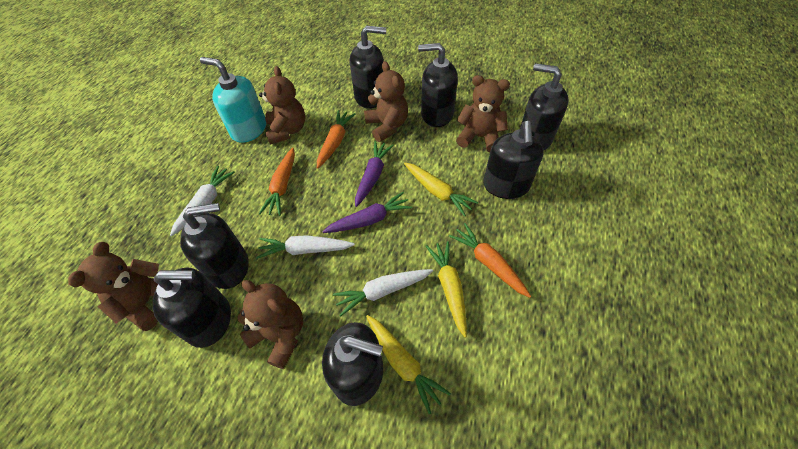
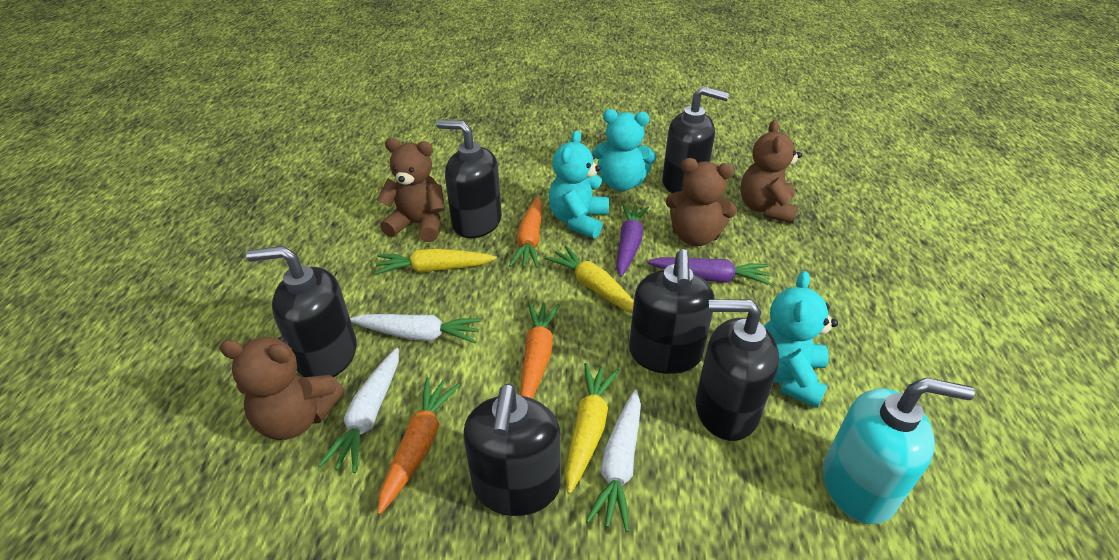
black soap dispenser: [153,268,231,348] [180,203,249,289] [322,322,383,406] [350,26,386,109] [418,43,458,127] [483,121,544,199] [520,63,568,150] = 7 -> [246,246,357,377] [437,120,502,238] [463,383,561,516] [629,249,715,374] [662,86,729,193] [695,299,779,441] = 6
brown teddy bear: [68,242,159,331] [237,280,303,369] [259,66,305,145] [364,61,408,142] [456,75,510,152] = 5 -> [219,337,344,440] [377,138,445,242] [666,158,737,246] [740,120,802,223] = 4
turquoise teddy bear: none = 0 -> [549,130,609,238] [593,109,657,191] [764,271,838,408] = 3

